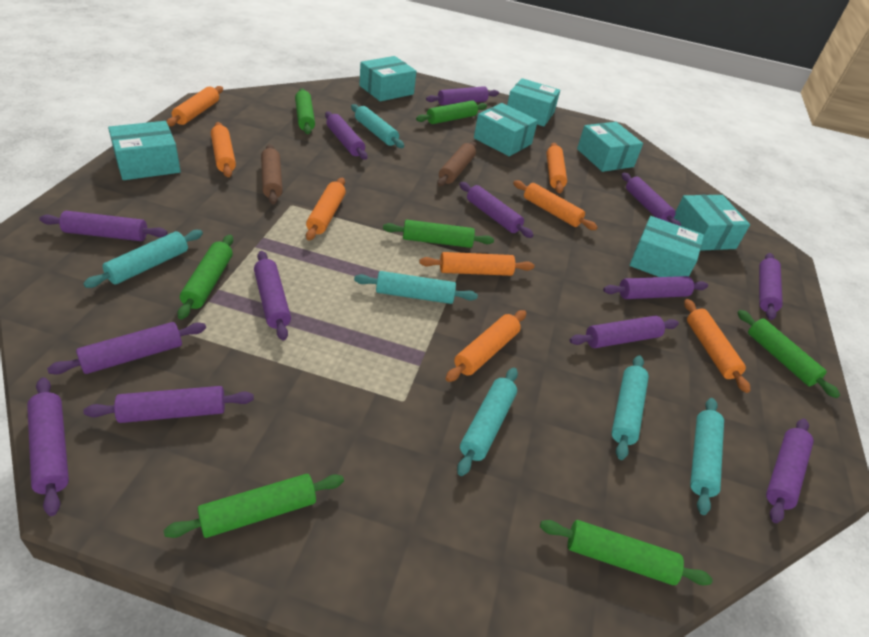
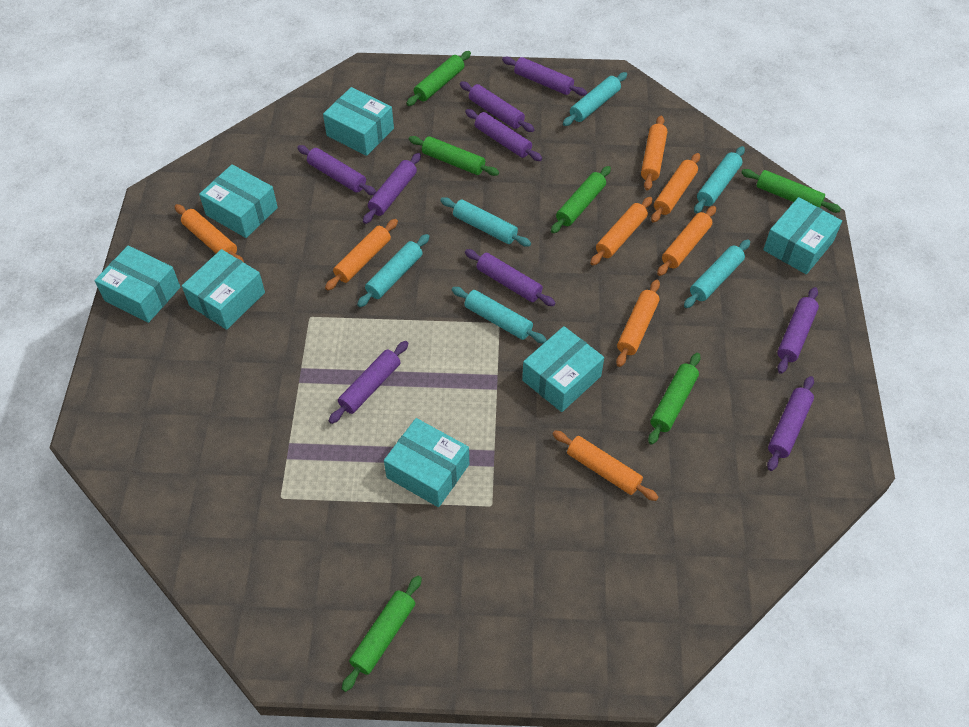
brown rolling pin: [261,144,283,205] [437,142,477,186] = 2 -> none = 0
green rolling pin: [164,474,344,538] [177,235,233,320] [295,88,315,134] [383,220,494,248] [416,100,487,124] [540,520,713,585] [737,310,840,398] = 7 -> [342,575,422,692] [406,51,471,106] [409,136,499,176] [551,166,611,233] [648,353,701,445] [741,169,841,213] = 6
purple rolling pin: [27,377,69,516] [39,211,168,241] [47,322,206,374] [83,386,254,423] [254,251,291,341] [325,112,368,160] [426,86,499,106] [459,182,533,238] [570,316,679,348] [603,276,708,299] [622,173,681,226] [759,253,783,320] [766,419,814,523] = 13 -> [297,145,376,195] [329,341,408,424] [363,153,421,224] [460,82,535,132] [465,109,542,161] [465,249,556,306] [502,57,587,96] [767,376,814,471] [777,287,819,374] = 9

